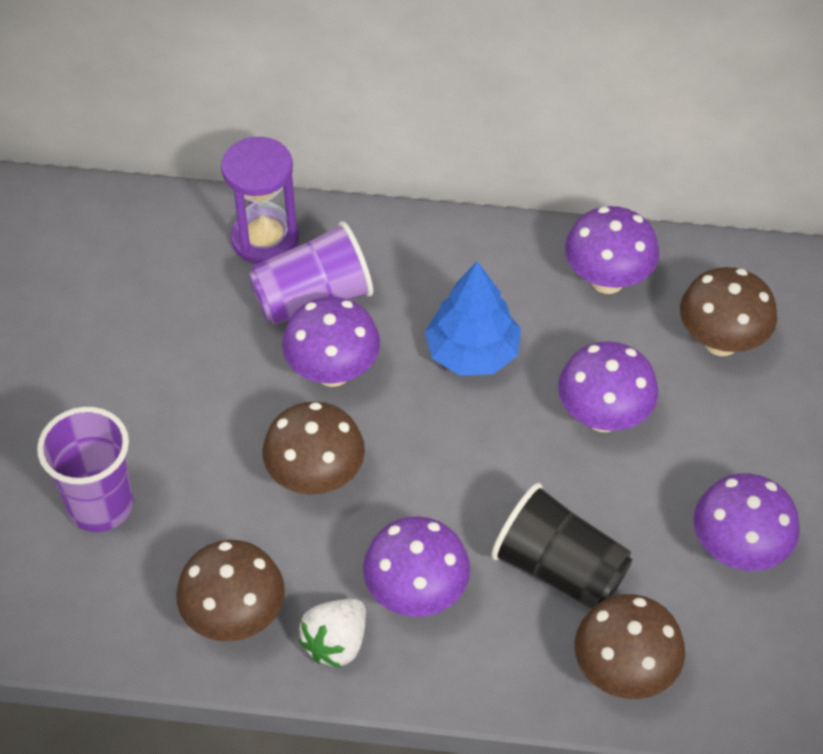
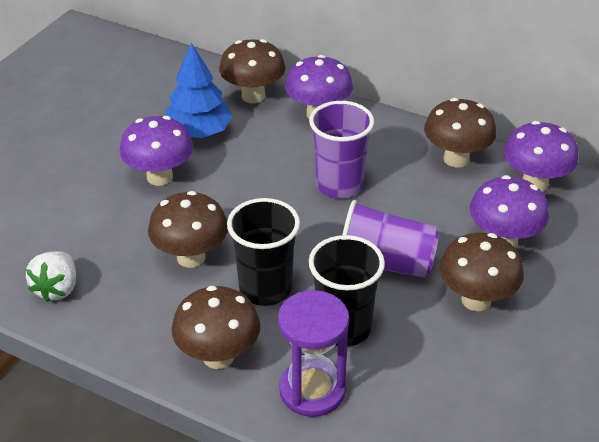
black cup: [491,483,633,609] = 1 -> [227,198,300,306] [308,235,385,347] = 2
brown mushroom: [176,540,285,641] [262,401,365,495] [575,594,685,699] [680,267,777,356] = 4 -> [148,191,228,268] [171,286,260,369] [219,39,286,103] [424,98,496,168] [439,233,524,311] = 5
purple mushroom: [282,297,380,387] [363,516,470,617] [558,341,658,432] [565,206,659,294] [693,473,800,571] = 5 -> [119,116,193,186] [285,55,353,118] [470,175,549,248] [504,121,579,192] = 4

